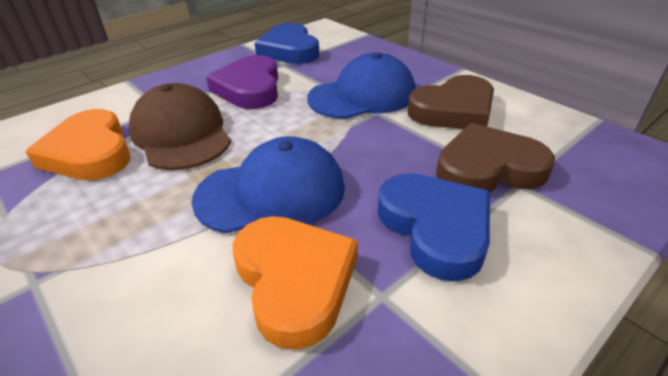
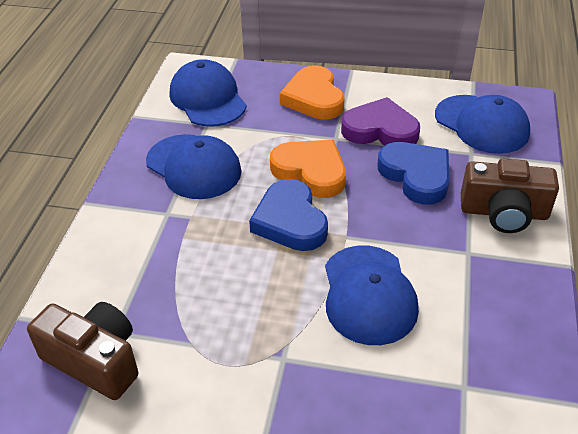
blue cap: [191,136,345,233] [307,52,416,119] = 2 -> [146,134,242,199] [170,59,247,127] [325,245,419,345] [435,95,530,154] = 4
brown camera: none = 0 -> [27,302,138,400] [461,158,559,233] = 2
brown cap: [129,83,231,170] = 1 -> none = 0
brown heart: [407,75,494,129] [436,123,555,192] = 2 -> none = 0

